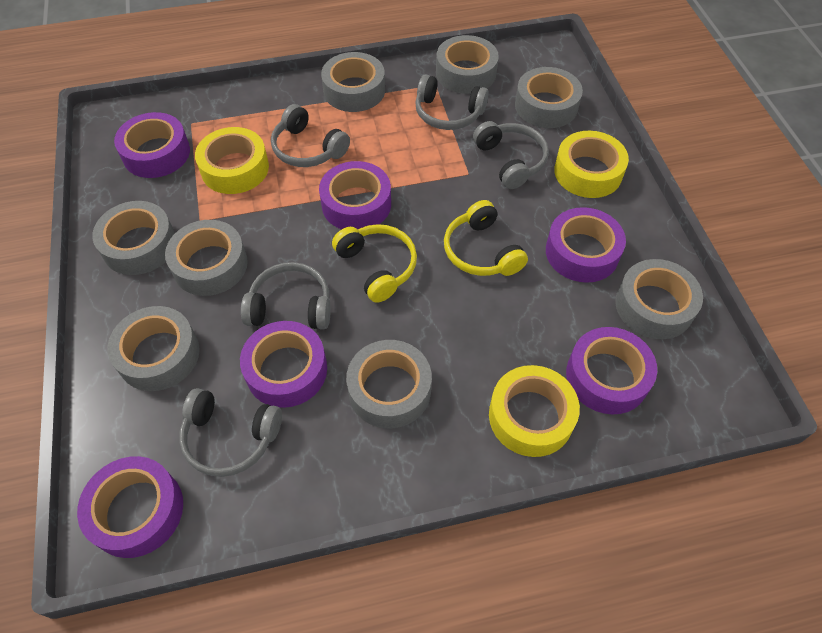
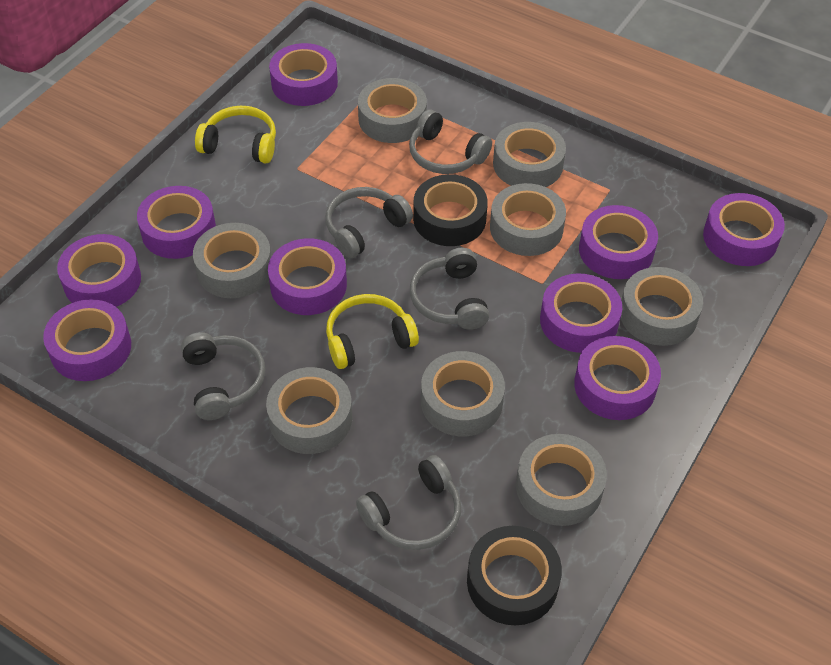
black tape: none = 0 -> [413,174,488,246] [467,526,562,626] = 2
purple tape: [77,456,183,558] [114,112,190,178] [240,321,327,408] [319,161,391,229] [546,207,626,283] [566,327,657,414] = 6 -> [43,299,131,381] [57,234,141,307] [137,186,216,259] [268,238,347,315] [269,43,338,106] [540,273,622,353] [574,336,661,420] [579,205,658,279] [703,193,785,266] = 9
yellow tape: [195,127,269,194] [489,365,580,457] [554,131,629,198] = 3 -> none = 0

